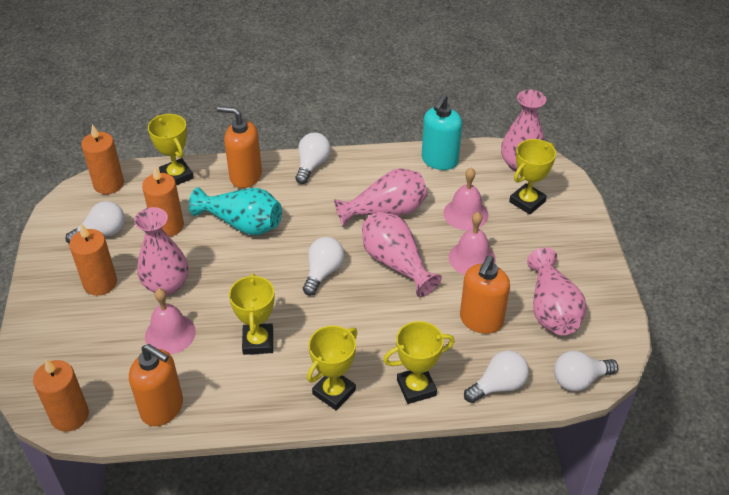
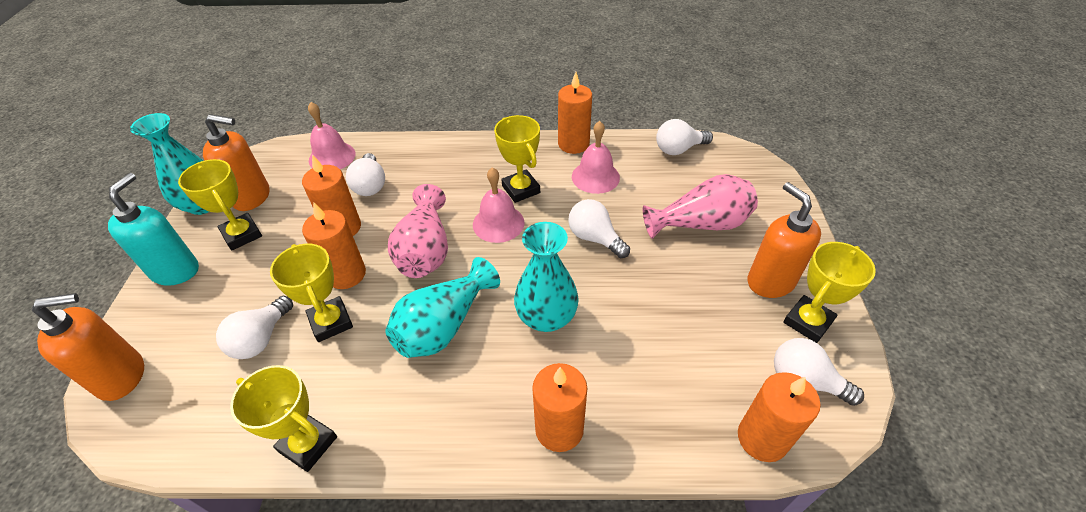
orange candle: [33,359,89,432] [69,223,117,296] [81,124,124,194] [142,167,184,237] = 4 -> [302,155,361,236] [302,202,366,289] [532,363,587,452] [558,72,592,154] [738,372,821,462] = 5
pink vase: [134,207,188,296] [334,168,427,227] [362,212,442,297] [501,90,546,172] [527,247,587,335] = 5 -> [388,184,448,278] [643,174,758,239] = 2
turquoise vase: [189,187,282,235] = 1 -> [130,113,209,215] [385,257,500,358] [514,222,579,332] = 3

